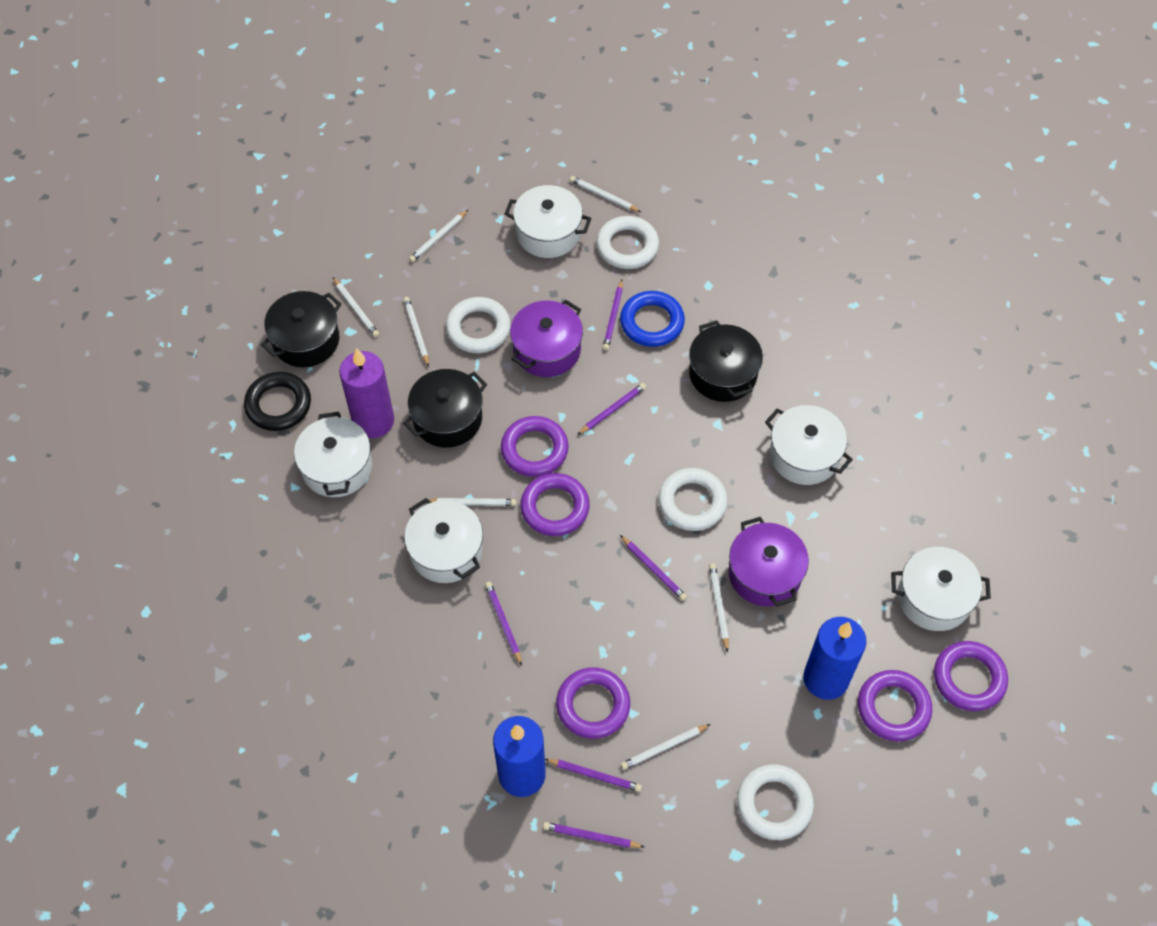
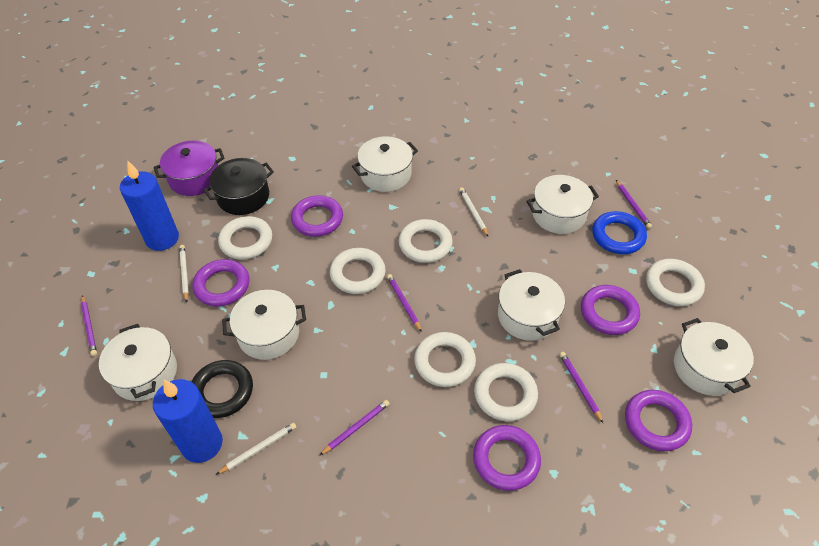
black pot: [261,291,342,367] [403,369,487,448] [689,320,763,402] = 3 -> [203,158,274,215] = 1
purple candle: [339,348,394,438] = 1 -> none = 0
purple pencil: [485,582,522,666] [543,822,644,848] [545,759,642,792] [577,383,646,435] [603,280,623,350] [620,535,687,601] = 6 -> [81,295,97,356] [319,400,390,456] [387,274,422,332] [560,352,603,423] [616,180,652,229] = 5
purple pot: [510,300,583,377] [729,517,809,606] = 2 -> [154,140,225,196] = 1
white pencil: [333,277,379,337] [403,297,429,367] [409,210,468,262] [429,498,517,506] [570,176,641,212] [621,724,711,770] [709,563,729,652] = 7 -> [179,245,189,303] [216,423,296,475] [459,188,488,236] = 3
white pot: [294,412,372,497] [404,498,483,583] [505,185,592,258] [765,405,853,485] [891,547,991,631] = 5 -> [99,324,177,401] [222,290,306,360] [352,136,418,192] [498,269,565,341] [526,175,599,234] [674,318,754,396] = 6
white ring: [446,297,511,353] [596,216,659,269] [659,468,728,531] [737,764,814,840] = 4 -> [218,216,272,260] [330,248,386,294] [399,219,453,263] [414,332,476,387] [474,363,538,422] [646,259,705,306] = 6

